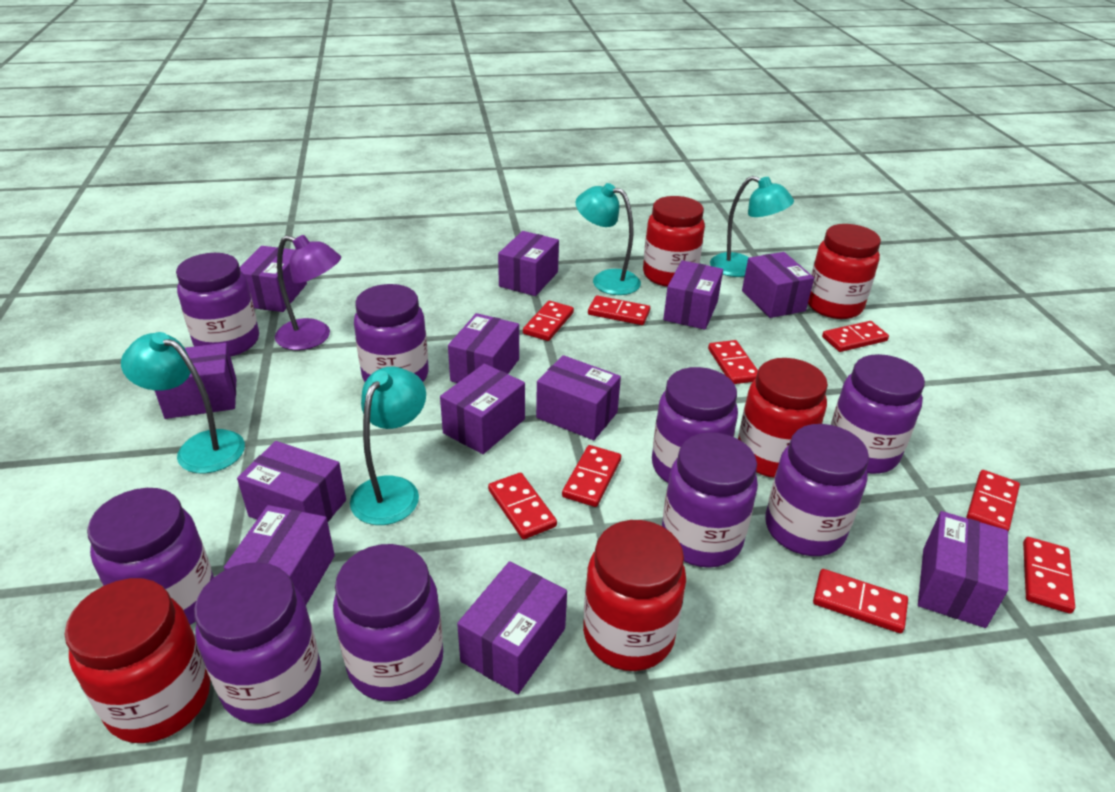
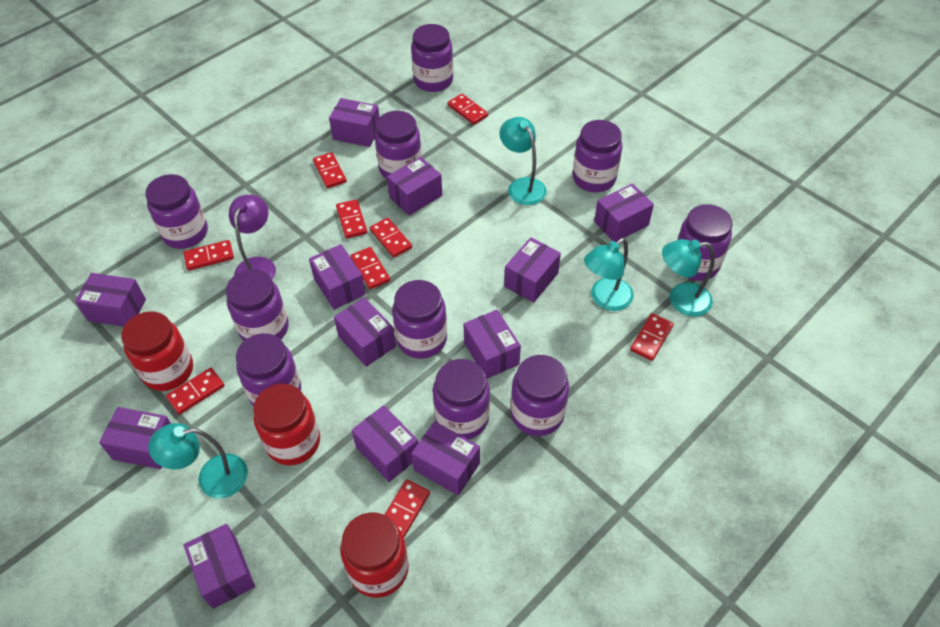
purple jar: [87,488,214,625] [176,253,259,357] [194,562,321,724] [333,544,443,701] [354,284,429,382] [652,367,738,483] [662,433,758,568] [765,424,869,556] [831,354,925,474] = 9 -> [145,174,208,249] [226,269,289,341] [236,333,301,406] [375,111,422,179] [392,280,447,359] [411,24,453,92] [433,359,490,440] [511,355,569,436] [573,120,623,192] [677,204,733,281] = 10
red jar: [64,578,210,743] [583,520,686,671] [643,196,705,287] [738,358,828,478] [808,224,881,319] = 5 -> [121,311,193,391] [253,384,320,465] [340,512,409,598] = 3

